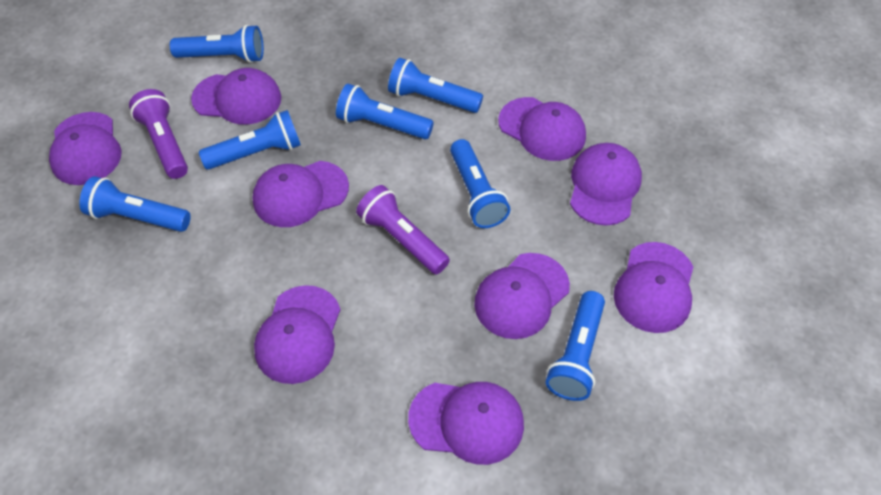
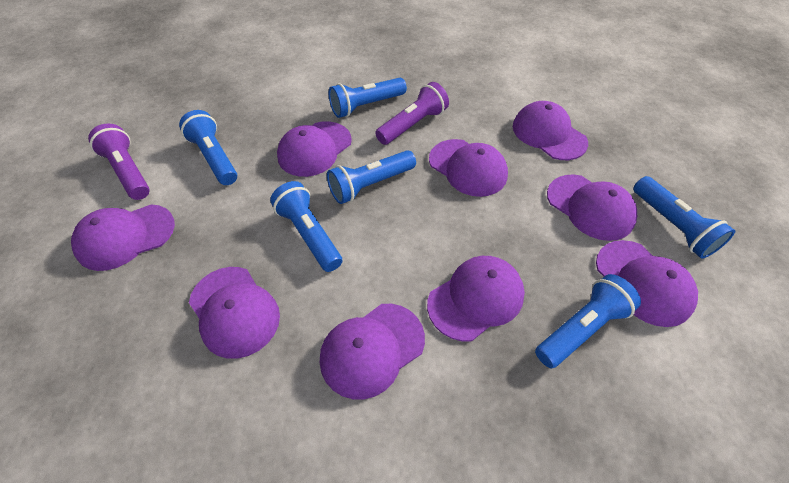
blue flashlight: [79,176,191,232] [170,25,264,63] [199,110,301,170] [336,84,434,139] [388,58,483,113] [450,139,510,228] [546,291,605,401] = 7 -> [179,110,237,185] [270,181,342,272] [327,150,416,204] [329,78,407,118] [535,274,641,368] [633,176,735,259] = 6

